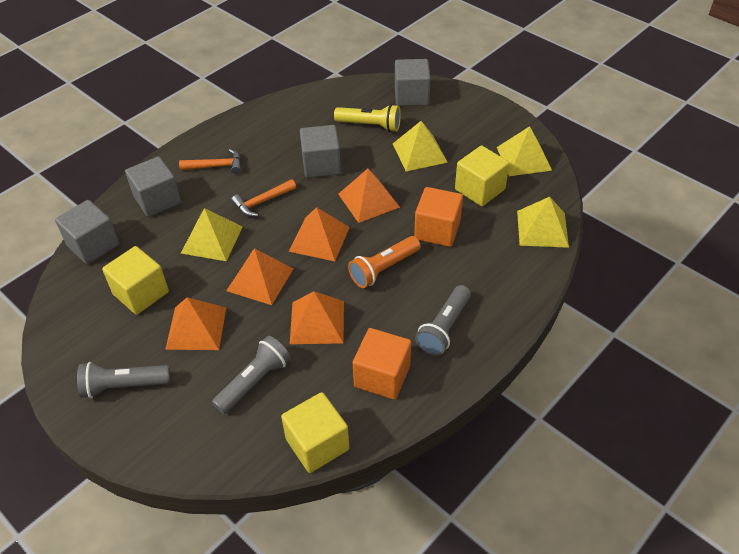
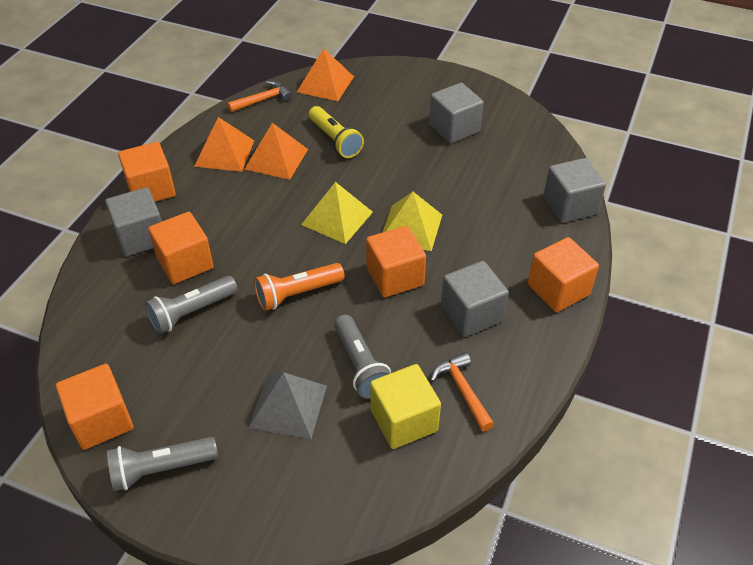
grey pyramid: none = 0 -> [249,372,327,439] = 1
orange cube: [353,328,411,400] [414,187,463,247] = 2 -> [56,364,133,450] [118,142,176,202] [148,212,214,284] [366,226,426,297] [528,237,599,312] = 5
orange pyramid: [165,297,226,350] [226,248,293,305] [289,207,350,261] [290,291,344,344] [338,169,400,223] = 5 -> [194,117,254,172] [245,123,308,180] [297,48,354,101] = 3
yellow cube: [102,246,169,315] [281,392,349,473] [455,145,509,206] = 3 -> [370,364,441,449] = 1
yellow pyramid: [181,208,243,261] [393,121,448,171] [497,126,552,176] [517,197,569,248] = 4 -> [301,182,373,244] [383,192,442,251] = 2

